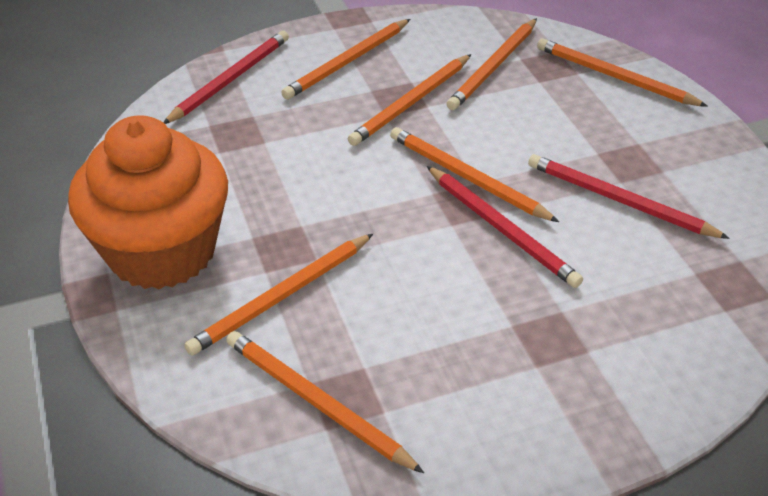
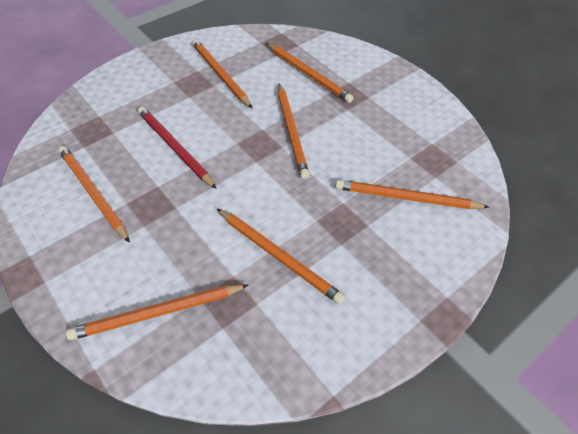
orange cupcake: [68,115,228,290] = 1 -> none = 0
red pencil: [163,31,289,124] [427,166,583,288] [528,154,730,239] = 3 -> [138,107,217,189] = 1

